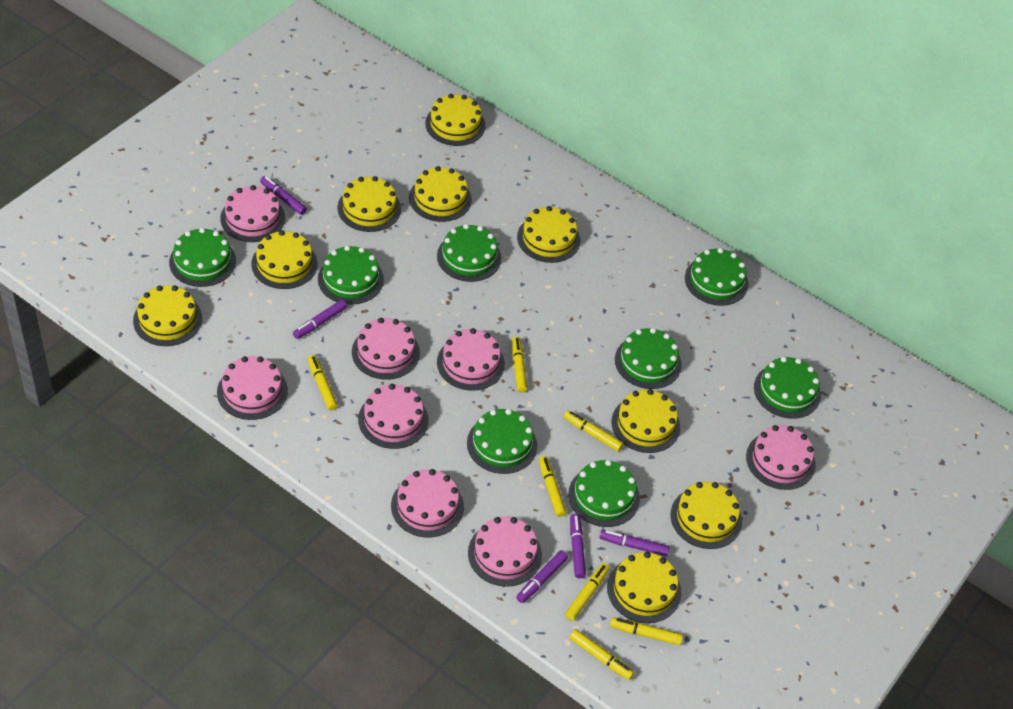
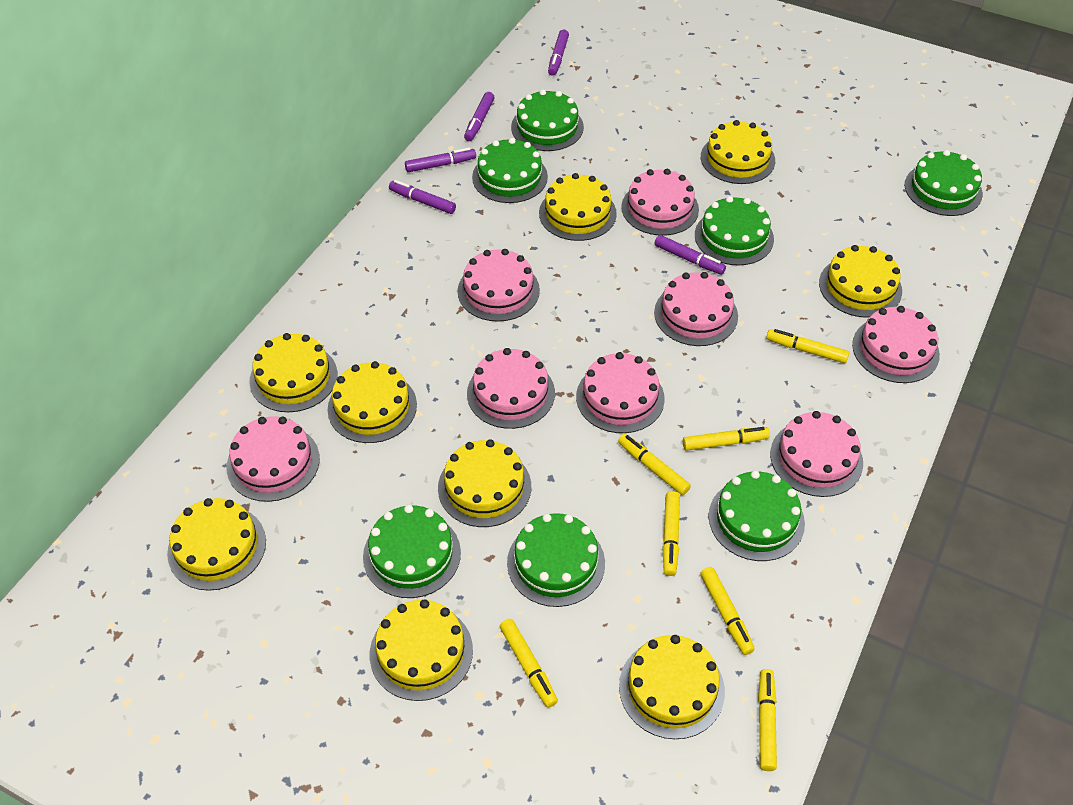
green cake: [169,228,236,287] [318,245,384,305] [437,224,501,282] [467,409,537,474] [568,460,640,527] [615,328,682,389] [685,248,749,306] [754,357,821,419] = 8 -> [363,505,461,598] [472,138,548,203] [507,513,605,607] [511,90,584,151] [695,196,774,265] [708,471,805,561] [905,150,983,216] = 7

